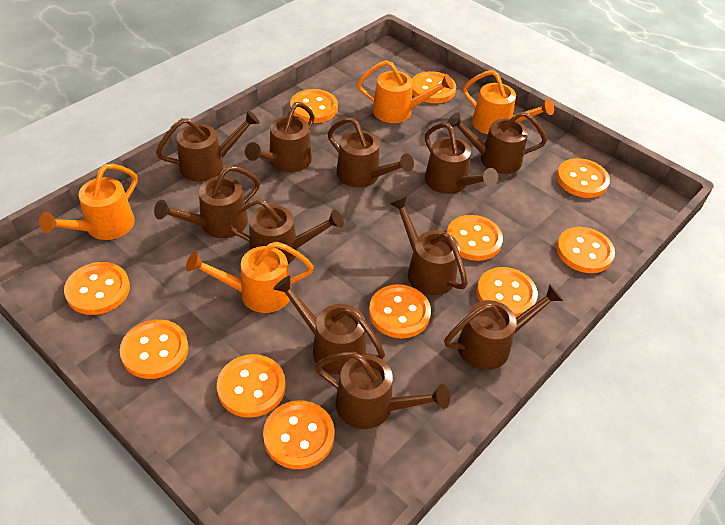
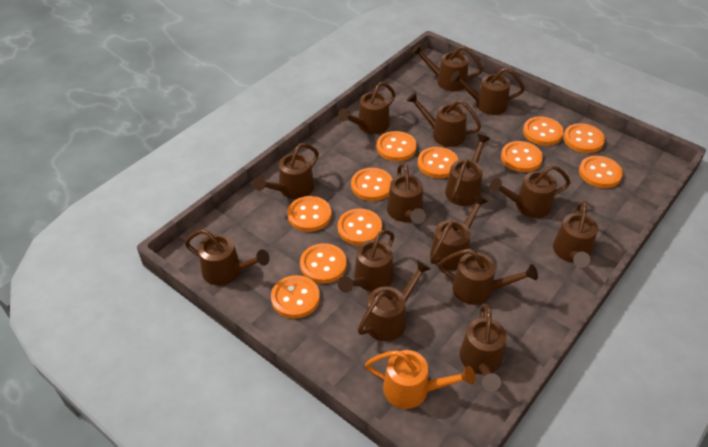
brown watering can: [154,166,260,238] [156,110,260,182] [226,198,344,264] [245,102,315,172] [273,275,385,375] [315,352,450,429] [328,118,414,188] [390,196,468,295] [425,123,498,194] [444,284,563,370] [447,111,547,174] = 11 -> [185,229,269,285] [254,143,319,199] [338,82,395,134] [338,230,395,293] [358,260,431,341] [387,163,426,224] [407,92,482,147] [411,44,483,92] [430,194,488,270] [438,249,538,305] [445,134,490,206] [450,68,525,115] [459,304,506,392] [490,165,571,218] [553,201,598,268] = 15
orange watering can: [39,164,138,240] [186,242,314,313] [357,60,454,123] [463,70,554,134] = 4 -> [365,350,475,409] = 1

